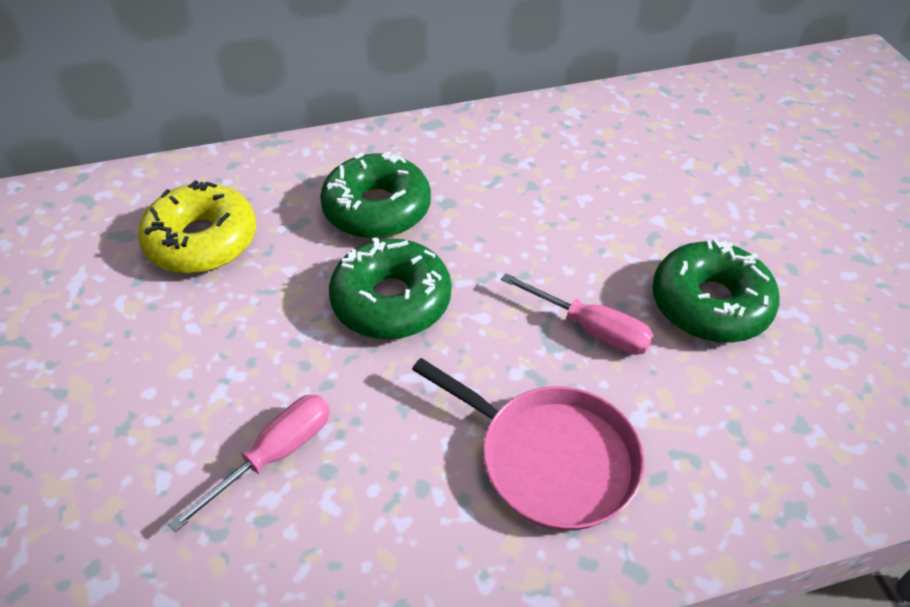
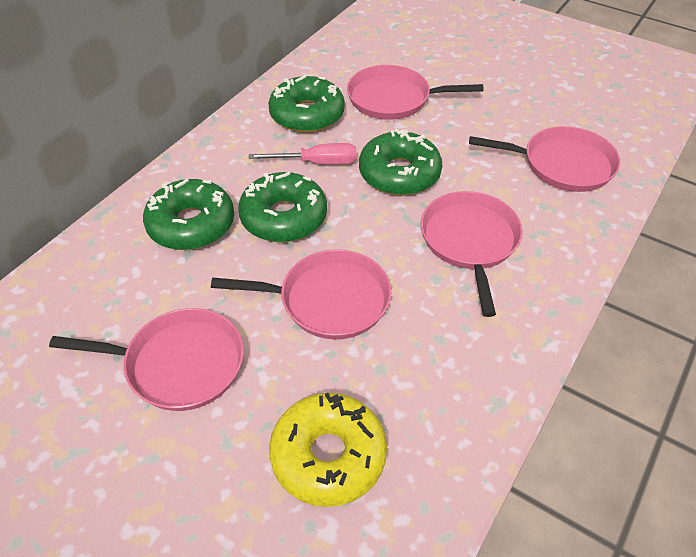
green donut: [320,151,431,239] [329,237,451,339] [652,239,779,343] = 3 -> [143,179,234,250] [238,172,327,242] [268,75,345,133] [359,129,442,195] = 4
pink pan: [412,358,645,531] = 1 -> [49,308,244,411] [211,249,391,339] [347,65,483,120] [421,191,523,317] [469,126,620,192] = 5
pink screwdriver: [168,395,330,532] [501,273,654,355] = 2 -> [249,143,357,165] = 1

